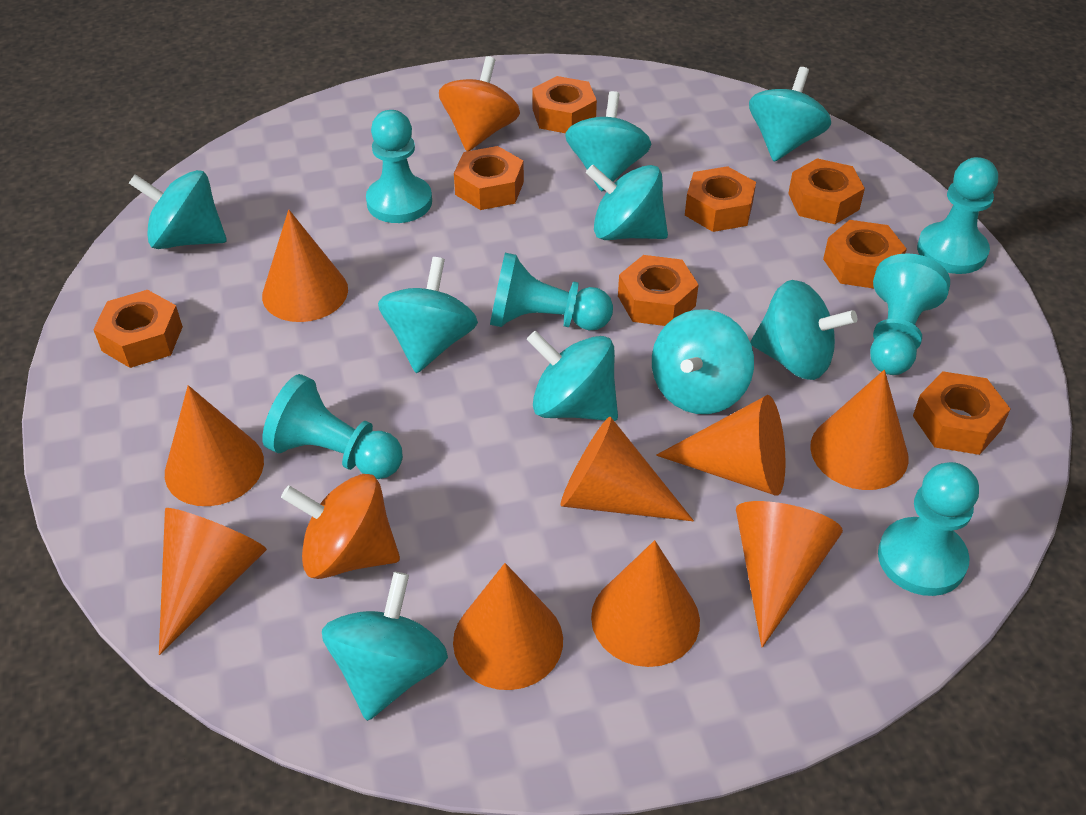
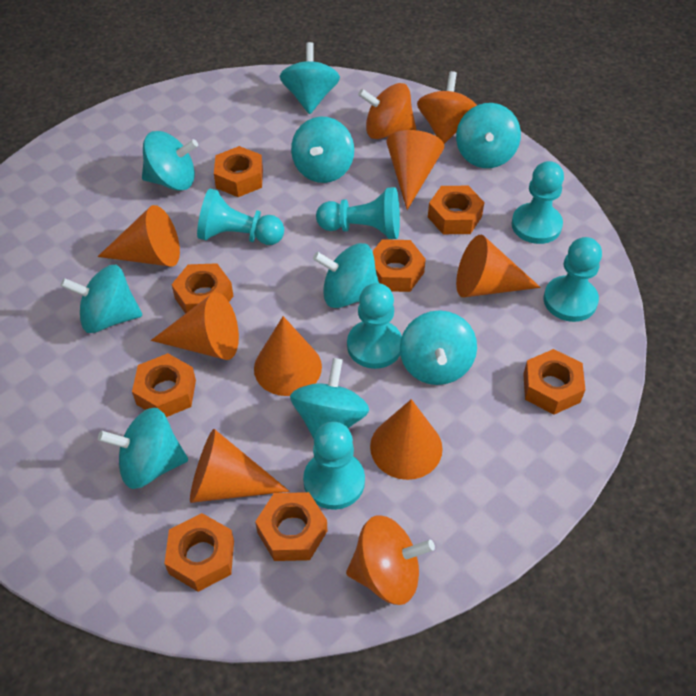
orange cone: [159,508,267,655] [165,385,264,506] [262,210,348,322] [453,563,563,690] [561,417,694,521] [591,540,700,667] [656,395,786,496] [736,501,843,648] [810,370,908,490] = 9 -> [98,205,180,267] [151,293,239,360] [190,429,290,503] [254,316,322,396] [370,399,443,480] [387,130,444,210] [456,235,541,297] = 7
orange spinning top: [281,474,400,579] [439,56,520,151] = 2 -> [346,515,435,605] [358,83,416,139] [417,71,477,144] = 3

